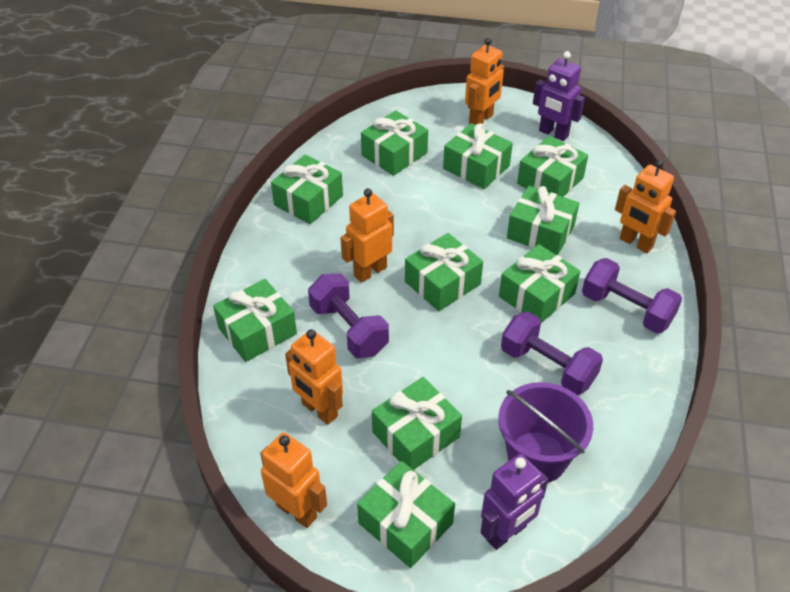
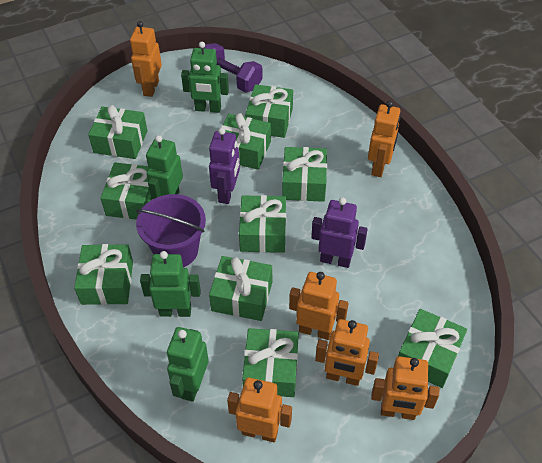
green robot: none = 0 -> [140,251,201,317] [146,135,183,200] [167,327,209,402] [181,42,229,113] = 4
orange robot: [260,432,327,528] [285,329,343,425] [341,188,394,283] [465,38,504,125] [615,160,676,253] = 5 -> [130,21,162,97] [227,377,292,442] [289,272,349,340] [315,319,379,386] [368,101,401,177] [371,356,439,420] = 6
purple dumbbell: [308,274,389,358] [501,312,603,395] [582,258,682,334] = 3 -> [204,43,263,92] = 1

